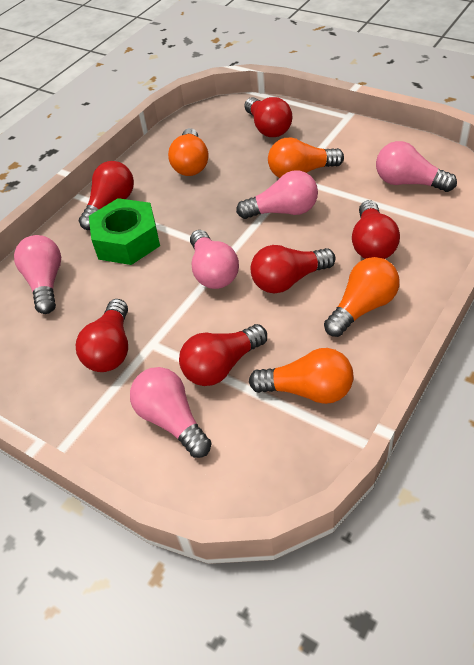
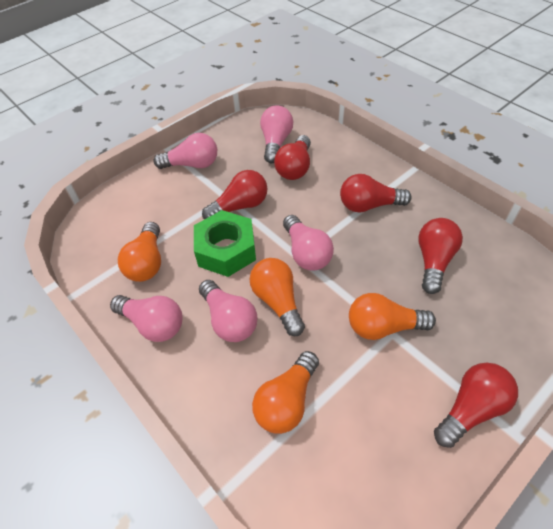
red light bulb: [76,299,128,372] [79,161,134,230] [179,324,267,386] [245,97,292,137] [251,245,336,294] [352,200,400,259] = 6 -> [202,170,268,220] [274,135,311,180] [340,174,412,212] [418,218,463,294] [434,363,518,448] = 5

